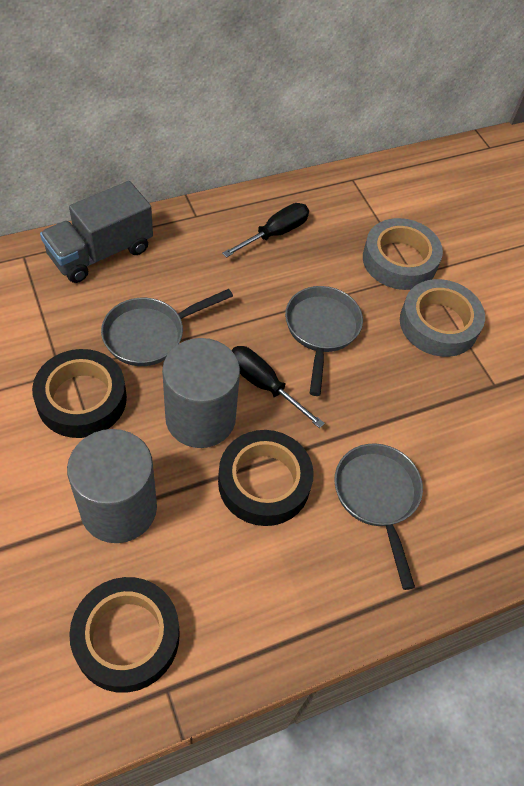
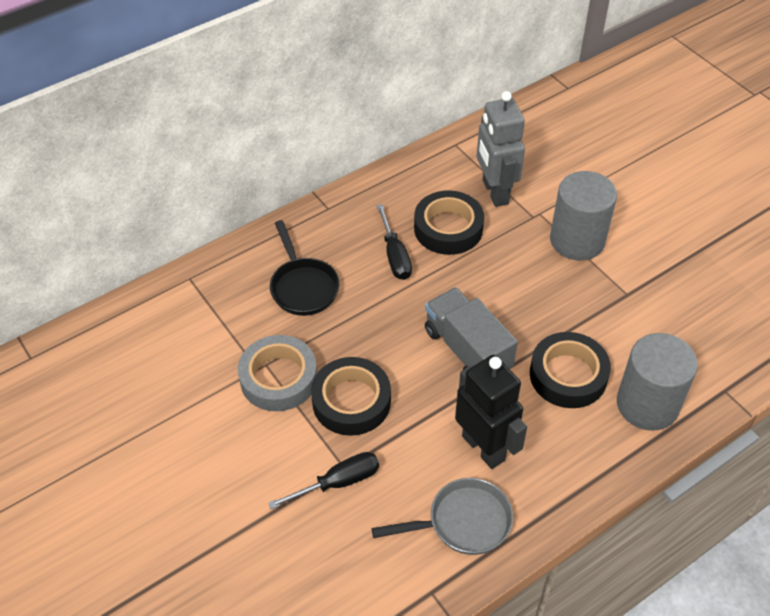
black pan: none = 0 -> [270,220,340,316] = 1
black robot: none = 0 -> [455,355,527,469] = 1
grey pan: [101,289,233,366] [285,286,363,396] [334,443,423,590] = 3 -> [372,478,513,555] = 1
grey robot: none = 0 -> [477,91,525,207] = 1
grey tape: [363,218,443,290] [400,279,485,357] = 2 -> [238,335,317,411] = 1

